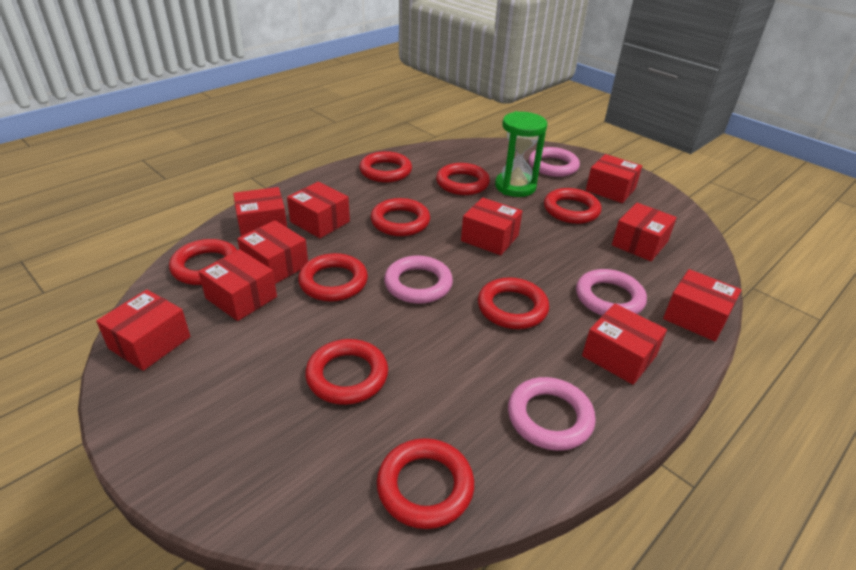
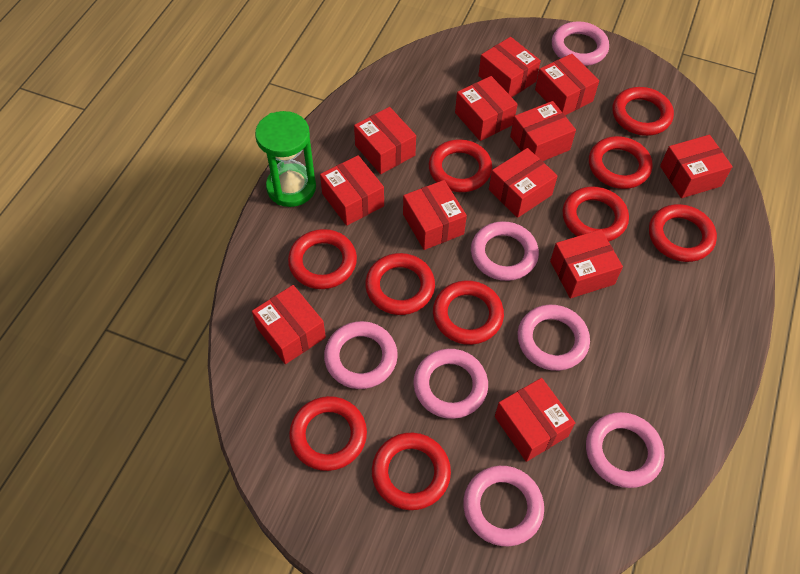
pink ring: [384,256,453,304] [508,377,596,451] [529,147,580,177] [576,269,647,316] = 4 -> [324,321,398,389] [414,349,488,419] [463,466,544,546] [471,221,539,281] [518,305,590,371] [552,21,609,66] [586,412,664,488] = 7
red box: [96,290,191,371] [198,249,277,321] [233,187,287,236] [237,220,308,284] [287,182,350,238] [461,197,522,255] [582,303,667,385] [586,154,642,203] [612,203,677,261] [663,269,741,341] = 10 -> [252,285,326,364] [320,155,384,226] [354,107,416,174] [403,180,467,250] [455,76,518,141] [478,37,541,97] [489,148,558,218] [495,378,575,462] [510,101,576,161] [535,54,599,115] [550,229,623,298] [660,135,733,198] = 12
red ring: [169,239,237,285] [298,253,368,302] [305,339,388,405] [359,151,412,182] [371,198,430,236] [377,438,474,529] [436,163,490,195] [478,277,549,329] [544,188,601,224] = 9 -> [288,229,357,289] [289,396,367,471] [365,253,435,315] [372,433,451,510] [429,139,492,192] [433,280,504,345] [562,186,629,241] [589,136,652,189] [612,87,674,136] [649,204,717,262] = 10

